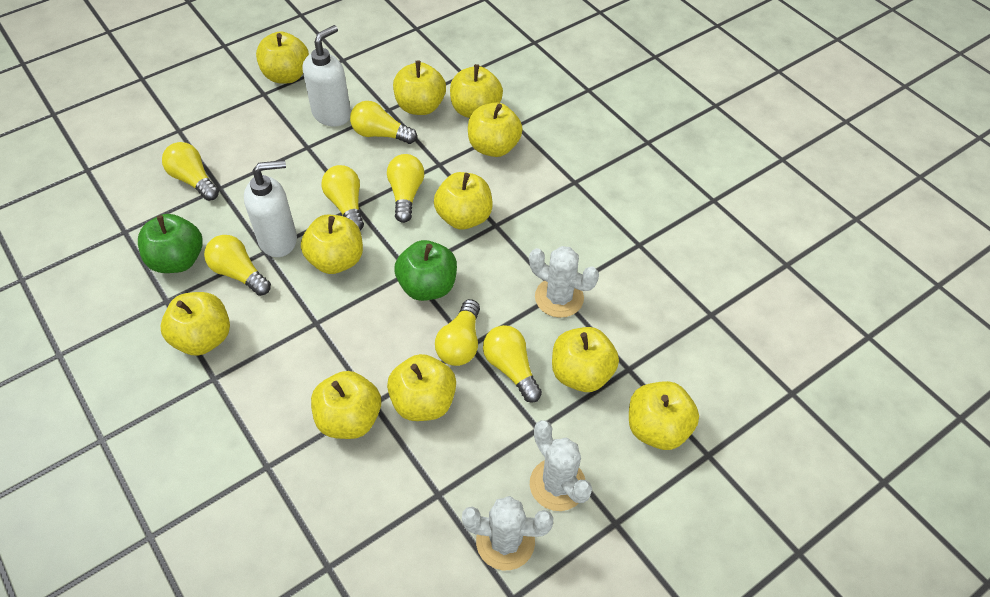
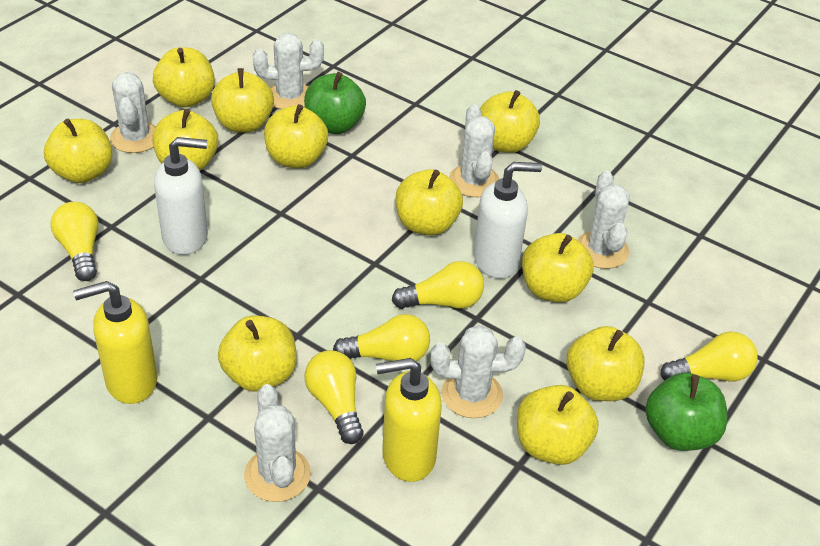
white cactus: [462,496,554,570] [529,246,599,318] [530,420,592,511] = 3 -> [110,71,156,153] [244,384,311,502] [253,33,324,109] [431,325,526,418] [449,105,499,197] [577,171,630,269] = 6
yellow light bulb: [162,142,219,201] [204,235,271,296] [321,165,364,230] [350,101,417,144] [387,154,424,223] [435,299,480,366] [483,325,542,403] = 7 -> [51,202,99,281] [305,350,364,444] [333,314,430,361] [392,261,484,309] [660,332,758,382] = 5
yellow soap dispenser: none = 0 -> [73,281,158,404] [376,358,442,482] = 2

